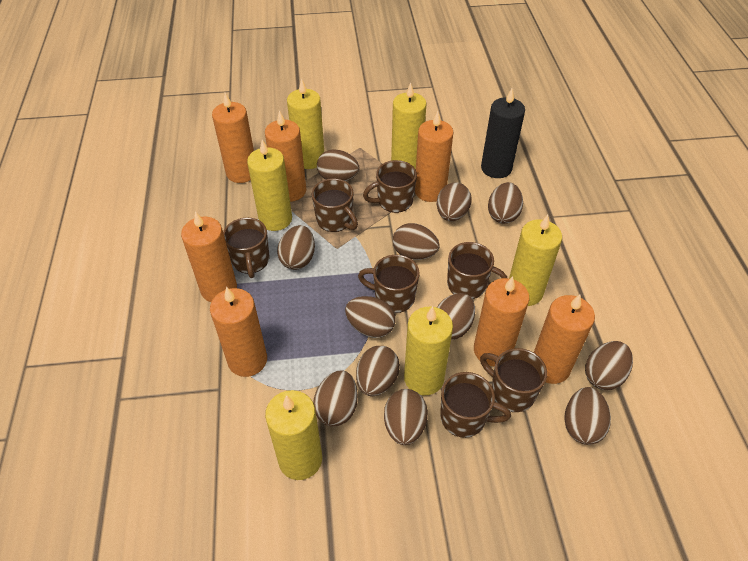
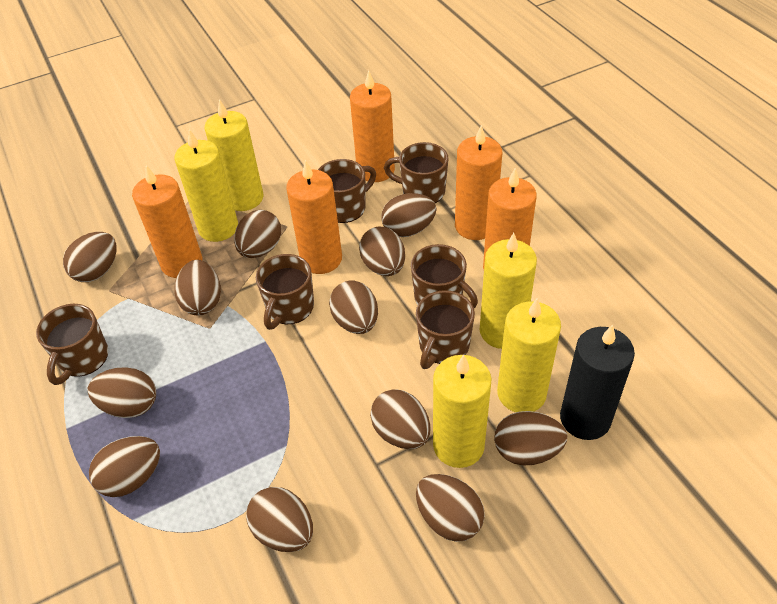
brown mug: [223,218,269,278] [312,178,358,232] [358,255,420,313] [363,160,417,213] [440,372,511,438] [447,242,507,299] [480,348,547,412] = 7 -> [36,304,108,385] [256,254,314,330] [318,159,376,223] [384,142,448,203] [411,244,478,308] [416,290,475,369] = 6
orange candle: [181,211,237,302] [210,287,267,377] [212,93,254,183] [265,110,306,202] [415,111,453,202] [474,276,529,367] [534,294,595,384] = 7 -> [132,165,202,278] [286,160,342,274] [350,70,395,182] [455,125,502,240] [483,168,537,269] = 5
yellow candle: [247,140,292,231] [265,390,322,480] [287,79,324,169] [391,83,426,169] [404,306,453,395] [509,215,562,306] = 6 -> [175,130,238,242] [205,99,263,211] [433,354,492,468] [480,233,537,349] [497,298,561,412] = 5

